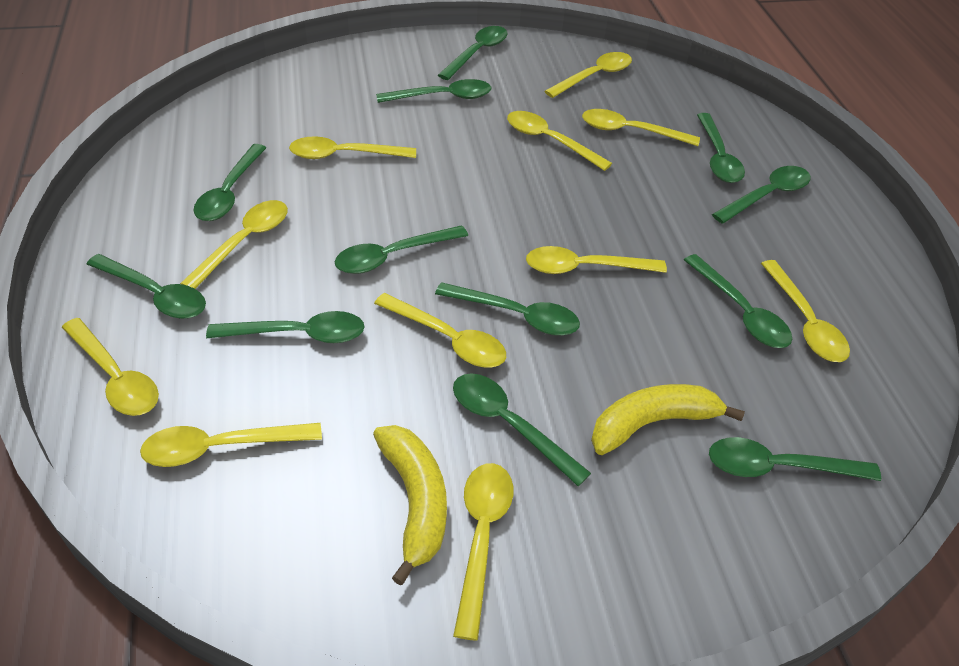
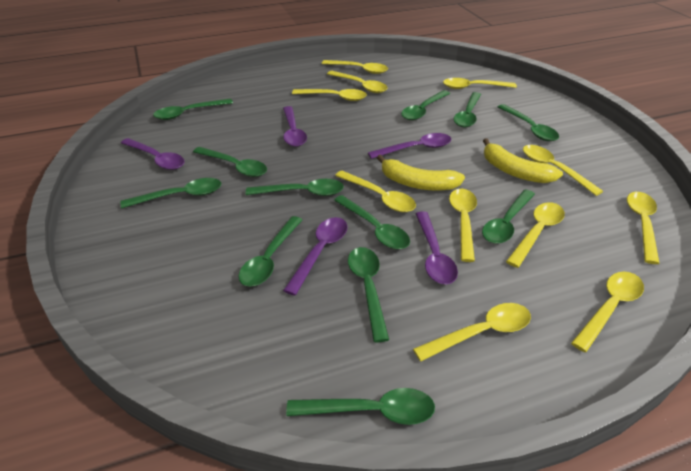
purple spoon: none = 0 -> [121,138,184,170] [283,106,307,147] [283,217,347,296] [368,133,451,159] [416,211,458,284] = 5

